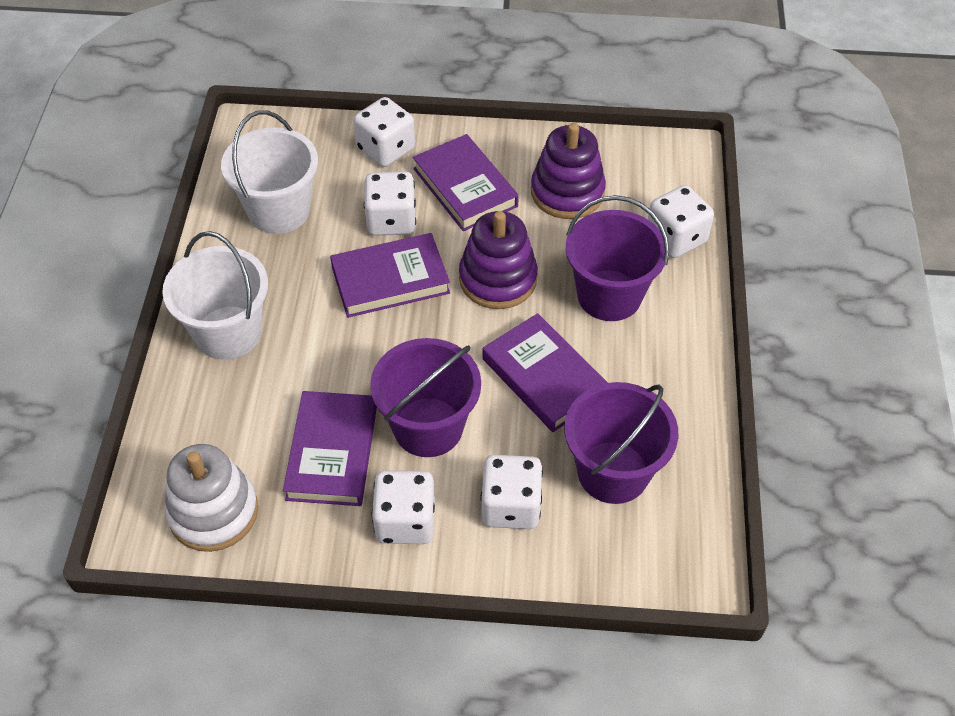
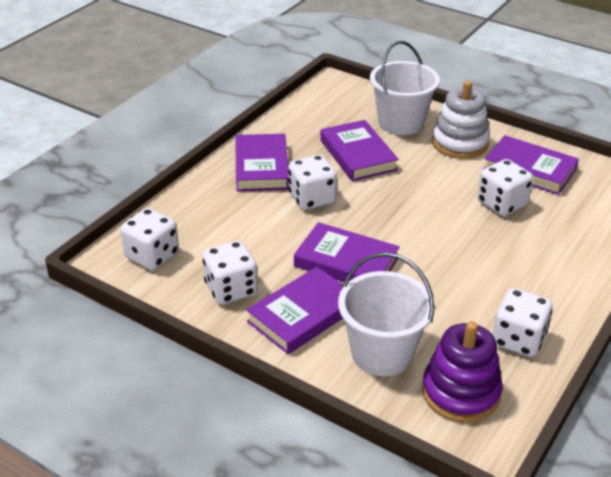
purple book: [283,391,377,506] [330,233,450,318] [413,134,519,231] [483,313,608,432] = 4 -> [235,134,289,191] [246,267,343,354] [294,222,400,282] [320,120,399,181] [483,135,579,195] = 5
purple bucket: [370,338,481,457] [564,382,678,504] [566,195,669,321] = 3 -> none = 0
purple stacking toy: [459,211,538,309] [531,123,606,219] = 2 -> [422,321,503,422] = 1

